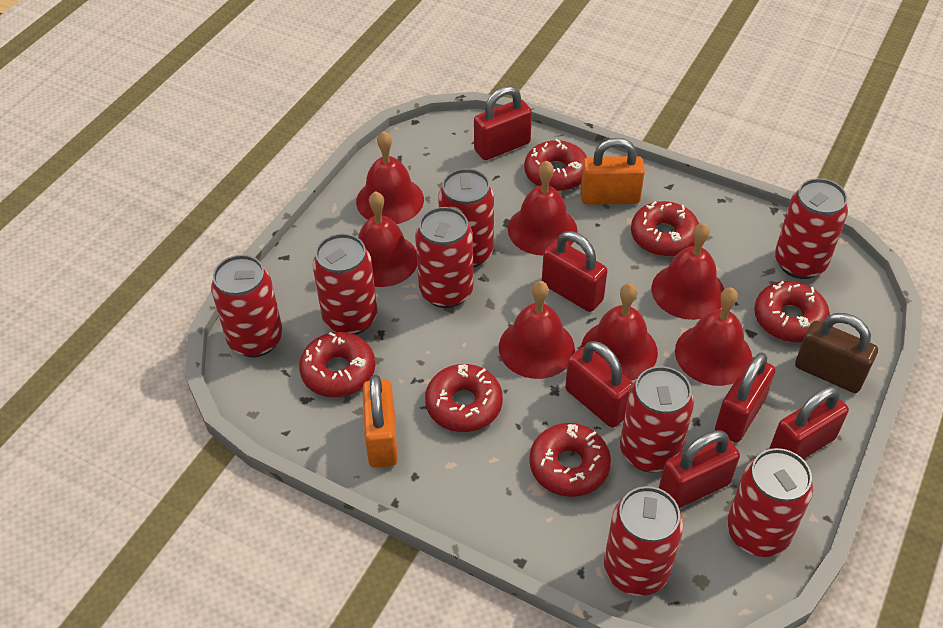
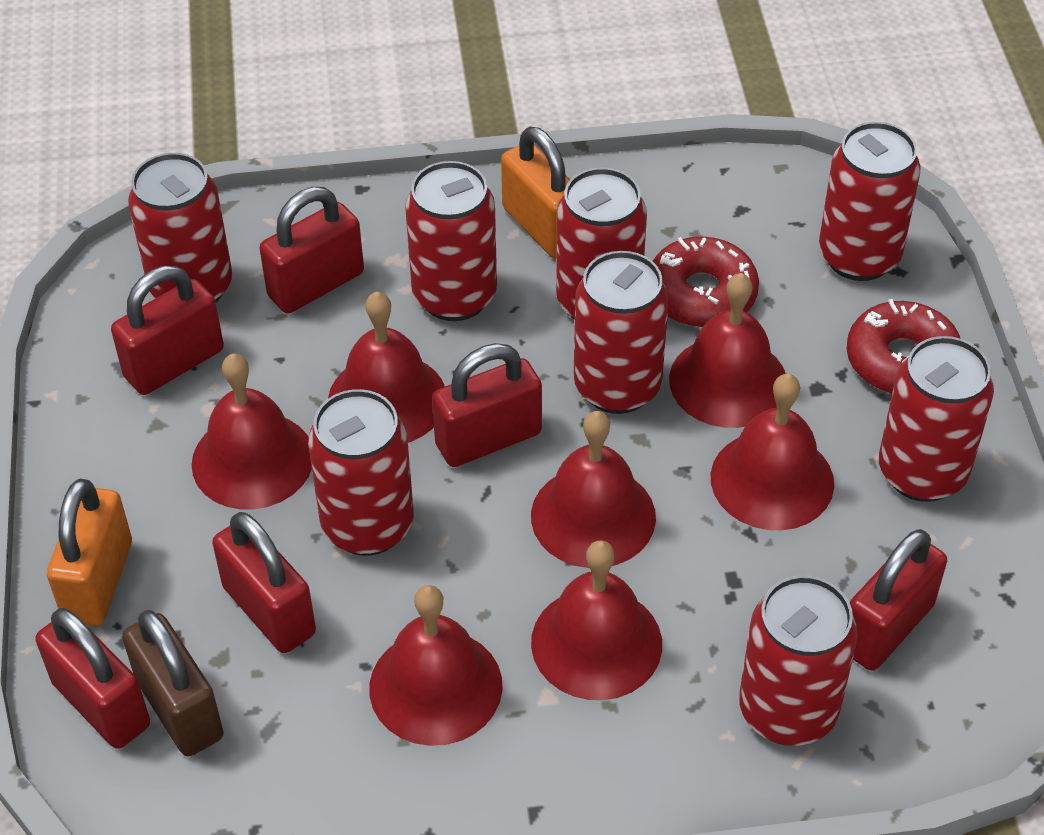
red donut: [299,332,375,397] [425,364,503,432] [524,139,587,191] [529,423,611,497] [631,201,699,256] [754,281,830,342] = 6 -> [653,236,759,327] [846,299,961,394] = 2

